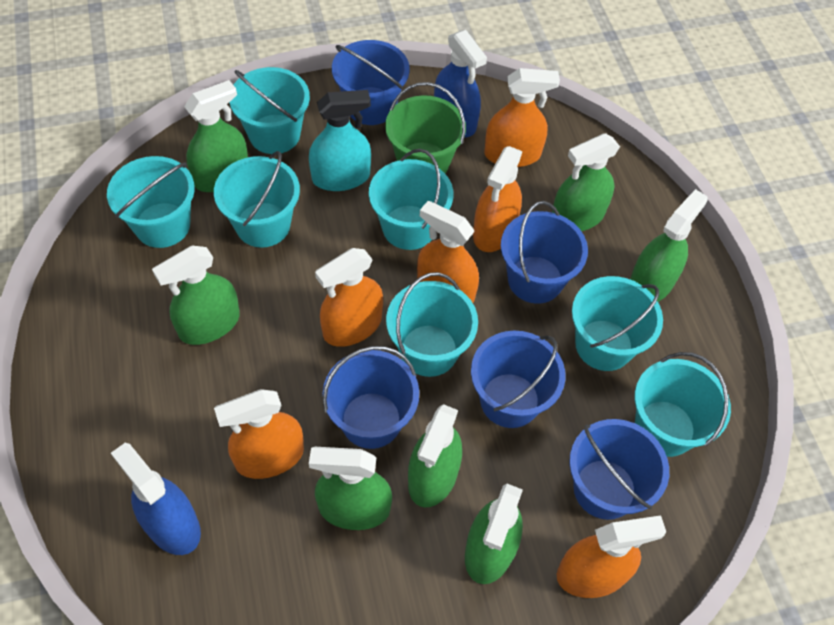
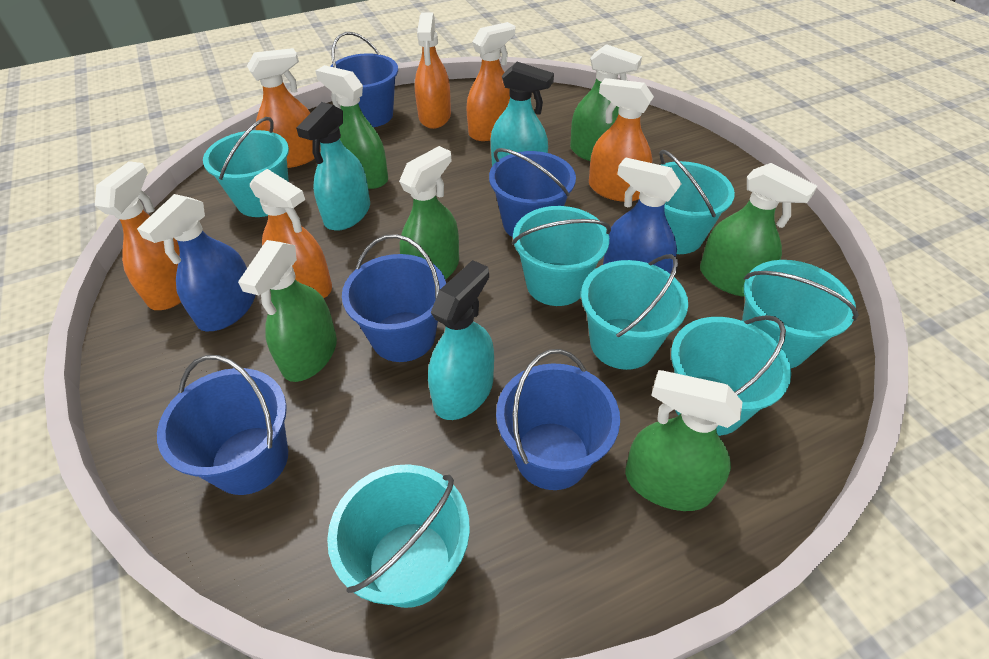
green bucket: [385,82,466,174] = 1 -> none = 0
green spray bottle: [152,246,240,345] [184,80,248,192] [309,447,392,530] [408,404,462,507] [465,484,523,584] [552,133,620,231] [630,189,708,302] = 7 -> [238,240,337,382] [315,65,388,189] [399,146,459,280] [570,44,642,161] [625,370,743,511] [700,163,817,297] = 6
turquoise spray bottle: [309,90,371,191] = 1 -> [296,102,370,231] [428,260,494,420] [491,62,554,166] = 3

